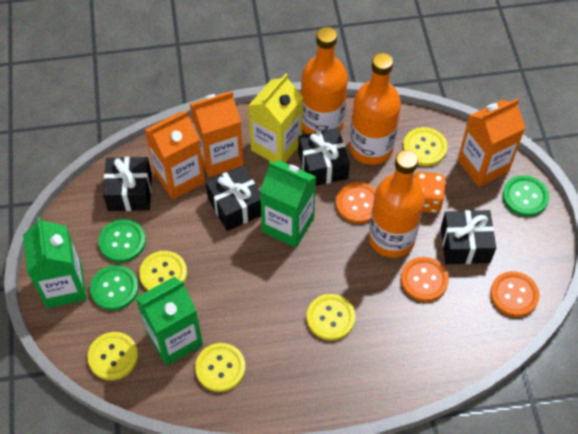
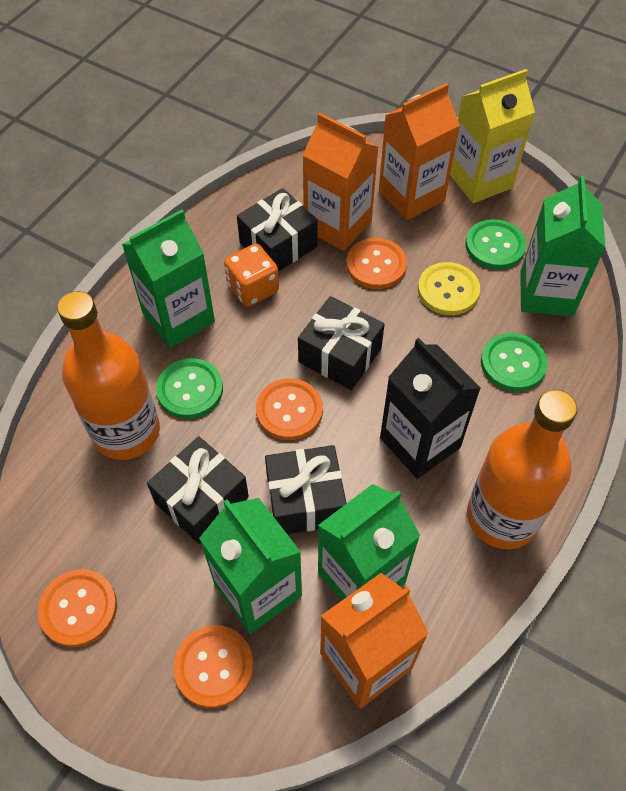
black carton: none = 0 -> [380,338,481,479] = 1
green carton: [23,217,87,308] [136,276,203,366] [260,161,316,248] = 3 -> [122,210,215,348] [199,498,302,634] [318,484,420,601] [520,176,606,316] = 4
orange bottle: [301,27,348,134] [350,53,401,165] [369,150,425,258] = 3 -> [57,291,160,460] [467,390,577,549] = 2
orange button: [336,182,376,224] [401,257,449,302] [490,271,540,317] = 3 -> [38,569,117,647] [173,625,253,708] [256,378,323,440] [346,238,407,289] = 4
yellow button: [87,332,138,380] [139,251,187,291] [195,343,246,392] [307,294,355,341] [403,127,447,166] = 5 -> [418,262,480,315] = 1

